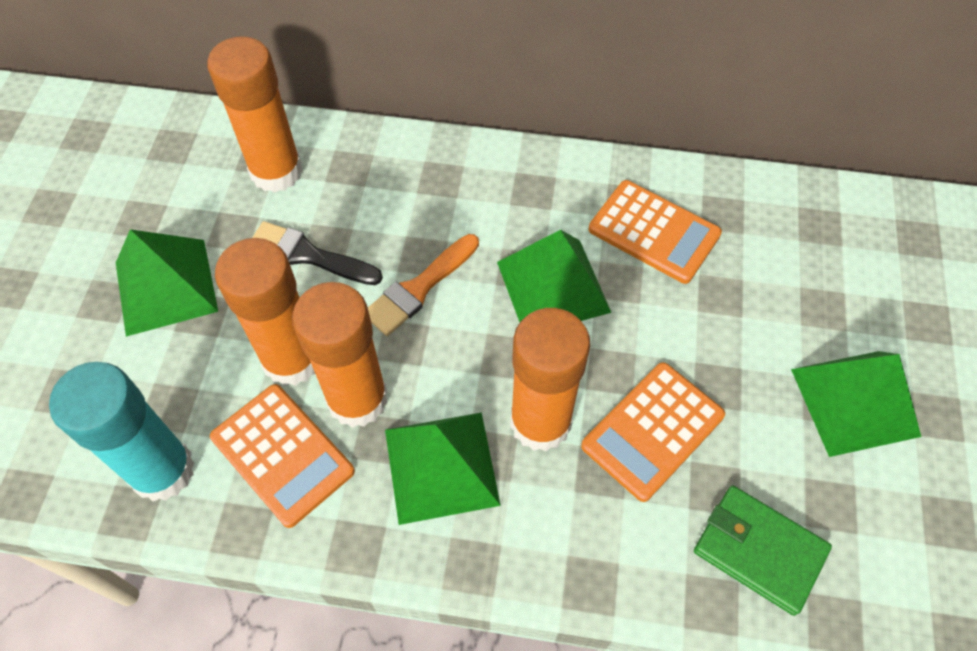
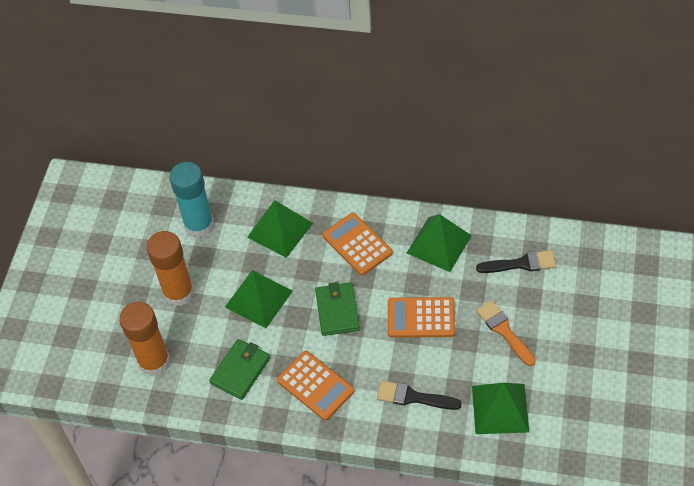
black brush: [252,221,383,285] = 1 -> [377,381,461,410] [476,250,556,273] = 2
green wallet: [694,486,832,616] = 1 -> [209,339,270,400] [315,282,360,336] = 2
orange glue stick: [207,36,303,193] [215,238,315,386] [292,282,388,428] [510,308,590,451] = 4 -> [119,301,170,376] [146,231,194,306] = 2

